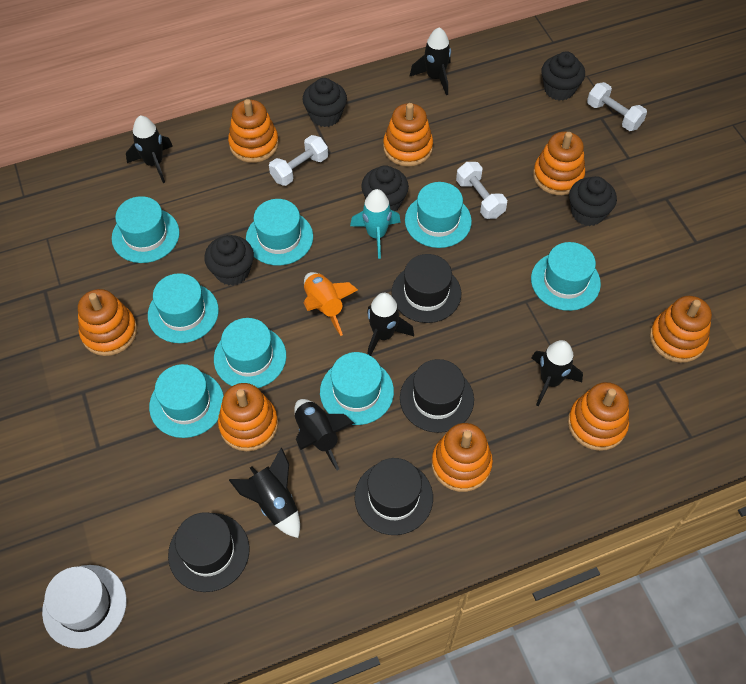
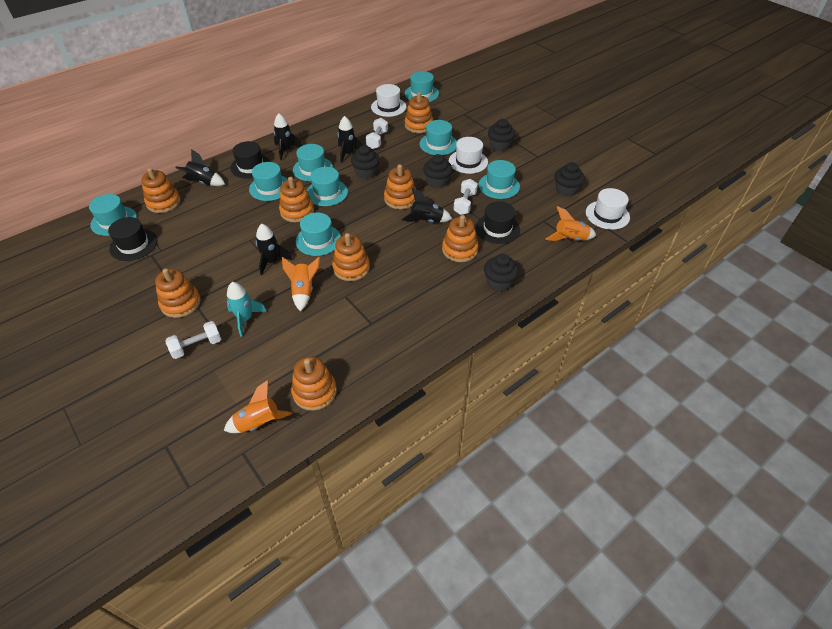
black hat: [168,512,249,592] [355,458,433,535] [392,254,461,323] [400,359,474,433] = 4 -> [108,217,157,261] [230,141,270,179] [476,202,520,244] = 3
black rocket: [126,116,173,183] [229,447,300,538] [294,399,354,470] [367,293,414,356] [410,27,451,95] [532,340,583,406] = 6 -> [176,149,225,186] [256,224,292,275] [273,113,302,160] [338,116,363,163] [402,188,452,223] = 5
orange rocket: [304,272,358,336] = 1 -> [224,380,292,433] [282,257,320,311] [546,206,596,241] = 3
white hat: [42,565,127,649] = 1 -> [371,84,406,117] [449,137,488,174] [586,188,630,230] = 3

